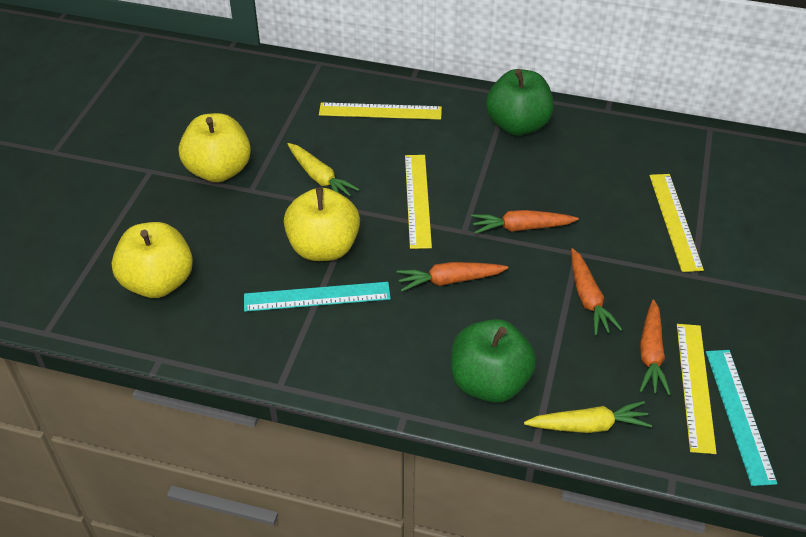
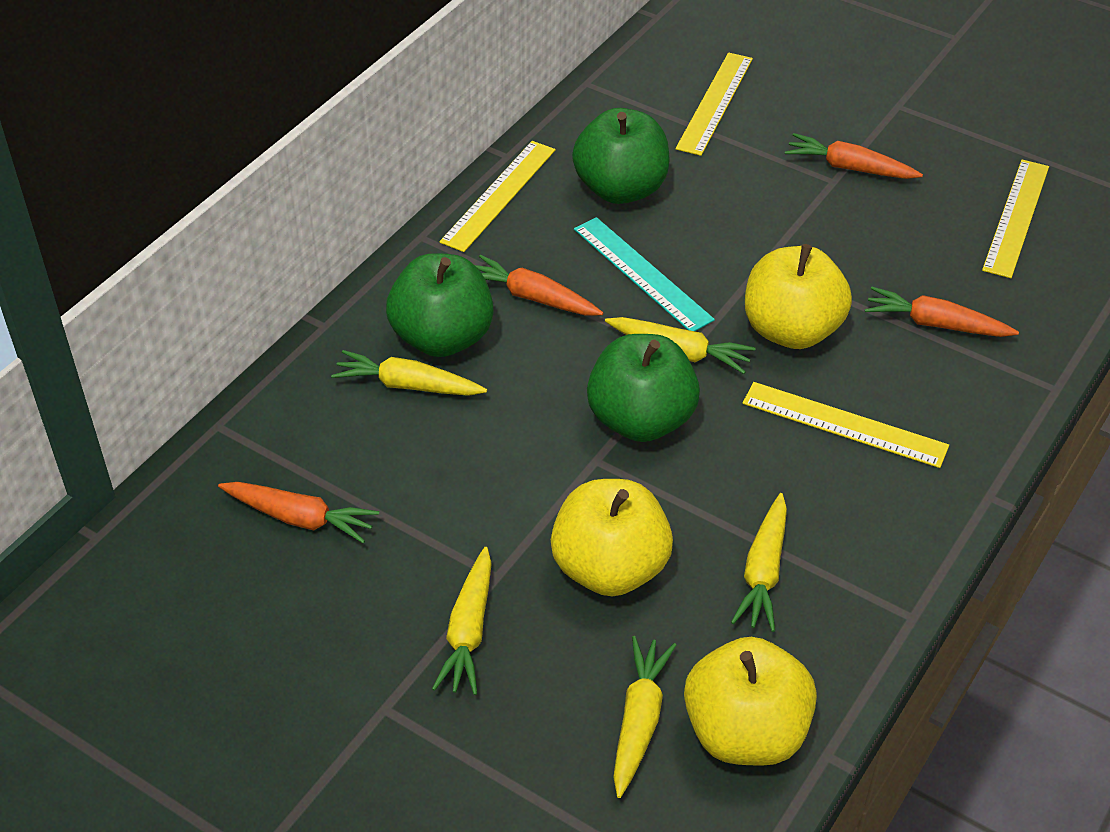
green apple: [451,319,536,403] [486,69,554,136] = 2 -> [386,253,494,357] [572,108,670,204] [587,334,700,442] = 3
turquoise ruler: [244,282,391,312] [706,350,778,486] = 2 -> [574,217,715,331] = 1
yellow carrot: [287,143,360,196] [524,401,652,433] = 2 -> [331,350,487,396] [432,547,492,695] [605,317,755,374] [613,636,676,798] [731,493,787,632] = 5

